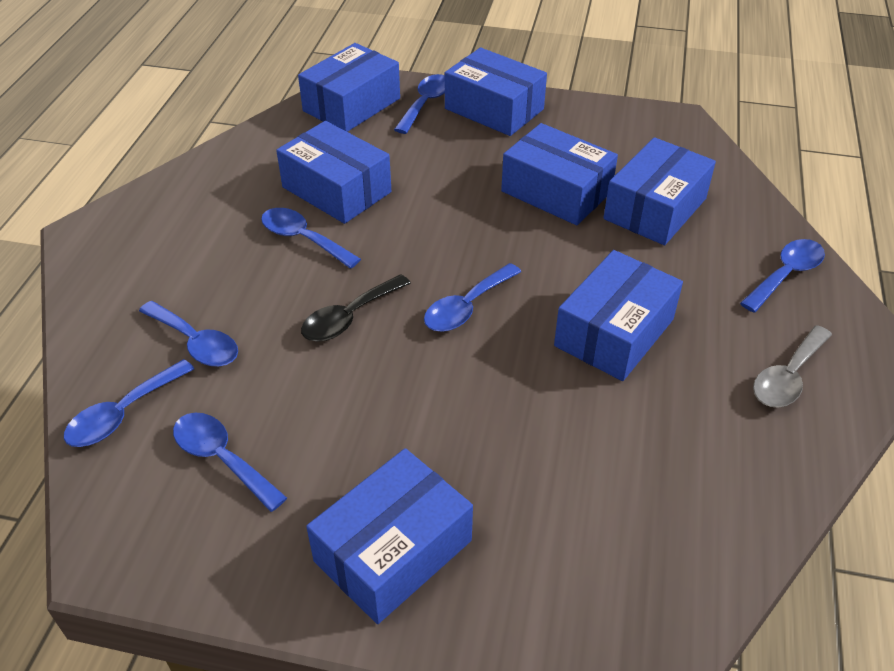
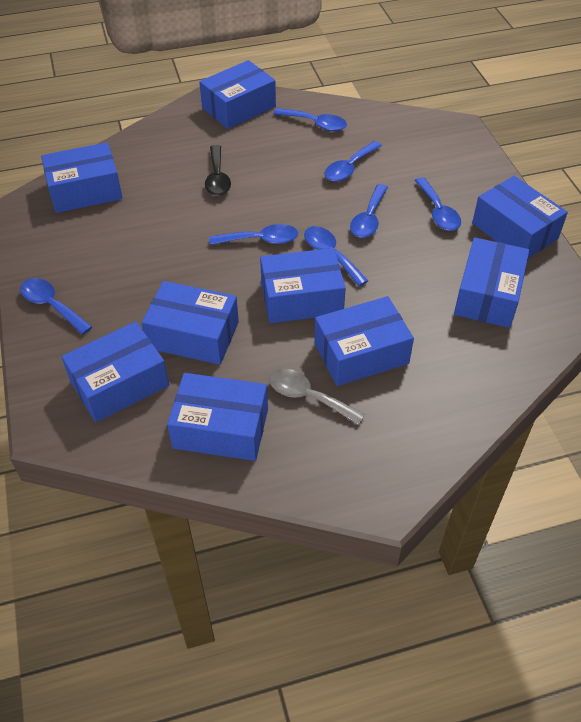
blue box: [276,121,391,224] [298,43,400,132] [306,448,473,624] [445,48,547,136] [501,123,618,225] [554,250,683,381] [604,137,716,245] = 7 -> [41,142,123,213] [61,322,169,422] [141,281,239,365] [167,373,268,461] [199,60,276,129] [260,248,346,323] [314,296,414,386] [454,237,529,328] [472,176,568,258] = 9

